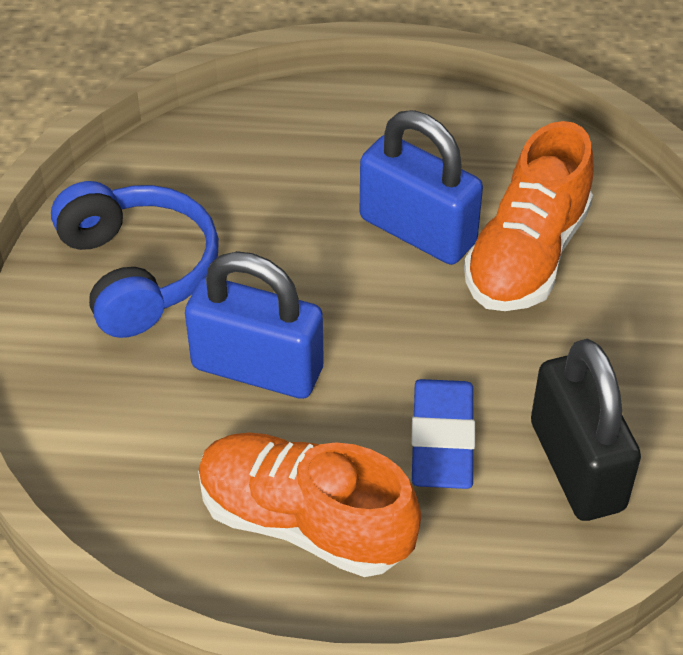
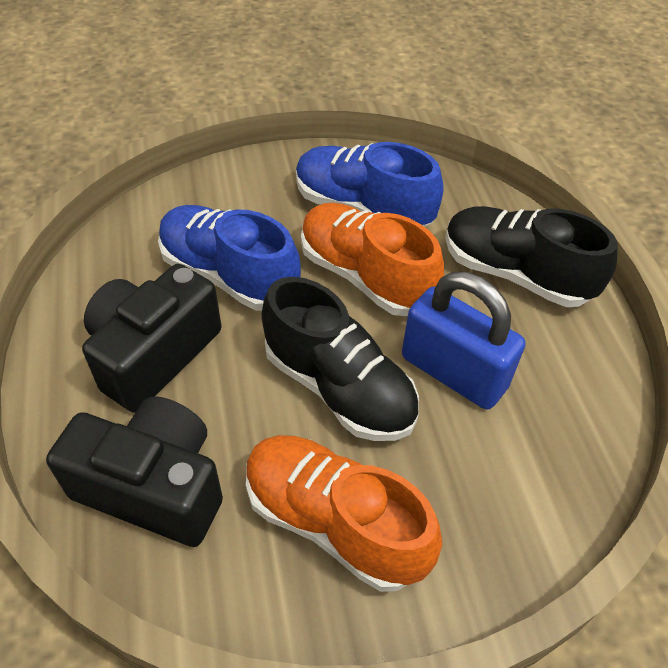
black camera: none = 0 -> [46,396,223,547] [82,264,221,413] = 2
black padlock: [531,339,641,521] = 1 -> none = 0
black shoe: none = 0 -> [262,277,419,441] [445,206,618,307] = 2
blue eraser: [411,379,475,489] = 1 -> none = 0
blue headphones: [51,181,219,338] = 1 -> none = 0
blue padlock: [185,251,324,399] [360,110,483,265] = 2 -> [402,272,526,409] = 1
blue shoe: none = 0 -> [158,205,301,311] [296,142,444,227] = 2

